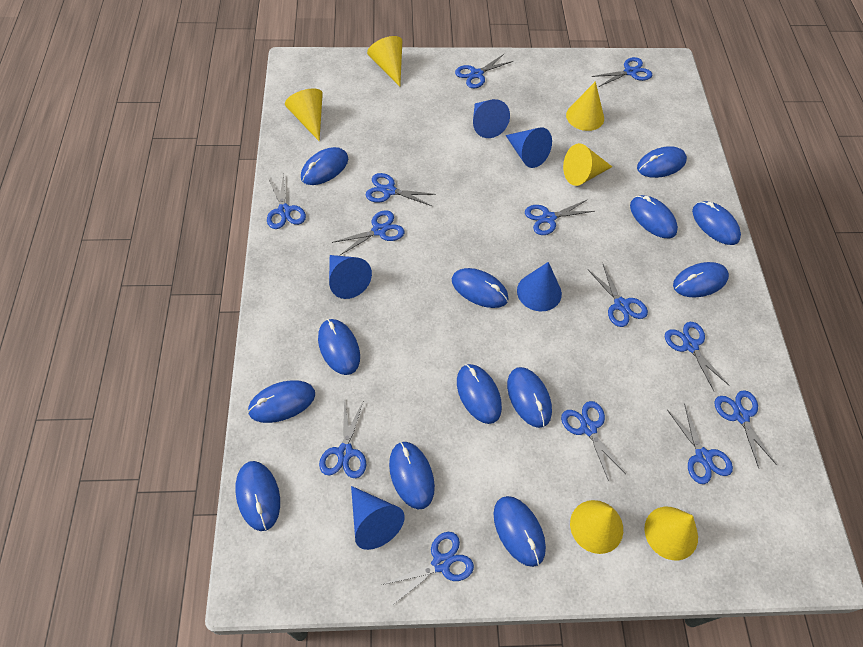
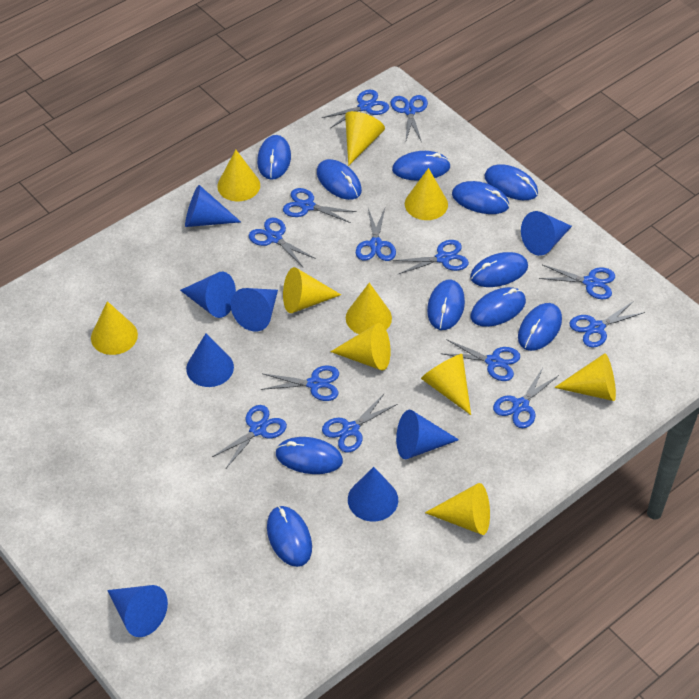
blue cone: [329,255,372,299] [351,486,405,550] [473,99,510,138] [506,127,552,168] [517,262,562,311] = 5 -> [107,585,168,637] [180,272,236,318] [185,185,241,227] [186,333,234,387] [231,288,278,332] [348,467,398,522] [396,410,459,459] [521,211,572,256] = 8
blue mouse: [235,461,280,531] [248,380,315,423] [301,147,348,185] [318,319,360,375] [389,442,435,509] [452,268,509,308] [457,364,502,424] [494,496,546,567] [507,367,552,428] [630,195,678,238] [637,146,687,178] [673,262,729,298] [692,201,741,245] = 13 -> [257,135,291,180] [267,506,312,567] [275,437,343,474] [317,159,362,200] [392,151,451,181] [427,280,465,330] [452,181,509,214] [470,252,528,287] [471,287,526,327] [485,165,538,200] [518,303,562,351] = 11
yellow cone: [285,88,323,141] [367,36,402,86] [563,143,612,186] [566,81,604,131] [570,500,623,554] [644,507,698,560] = 6 -> [91,301,138,355] [217,150,260,201] [283,267,341,313] [330,323,390,370] [345,111,385,166] [346,283,392,334] [405,168,448,220] [421,354,471,415] [425,483,490,535] [554,353,616,401] = 10

